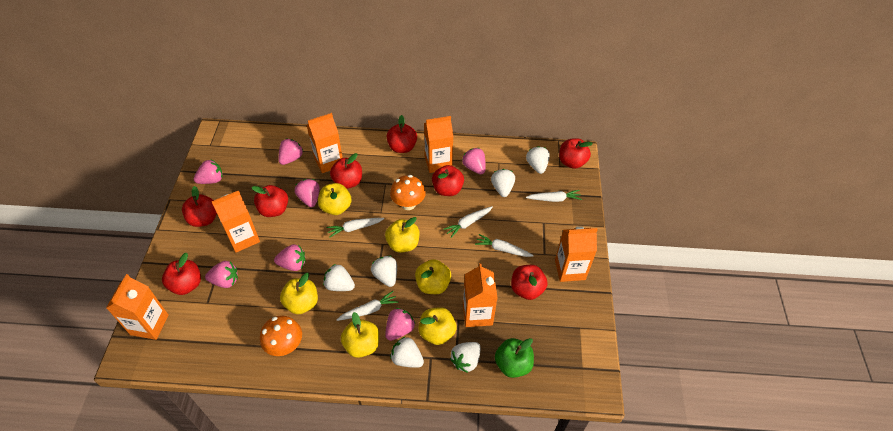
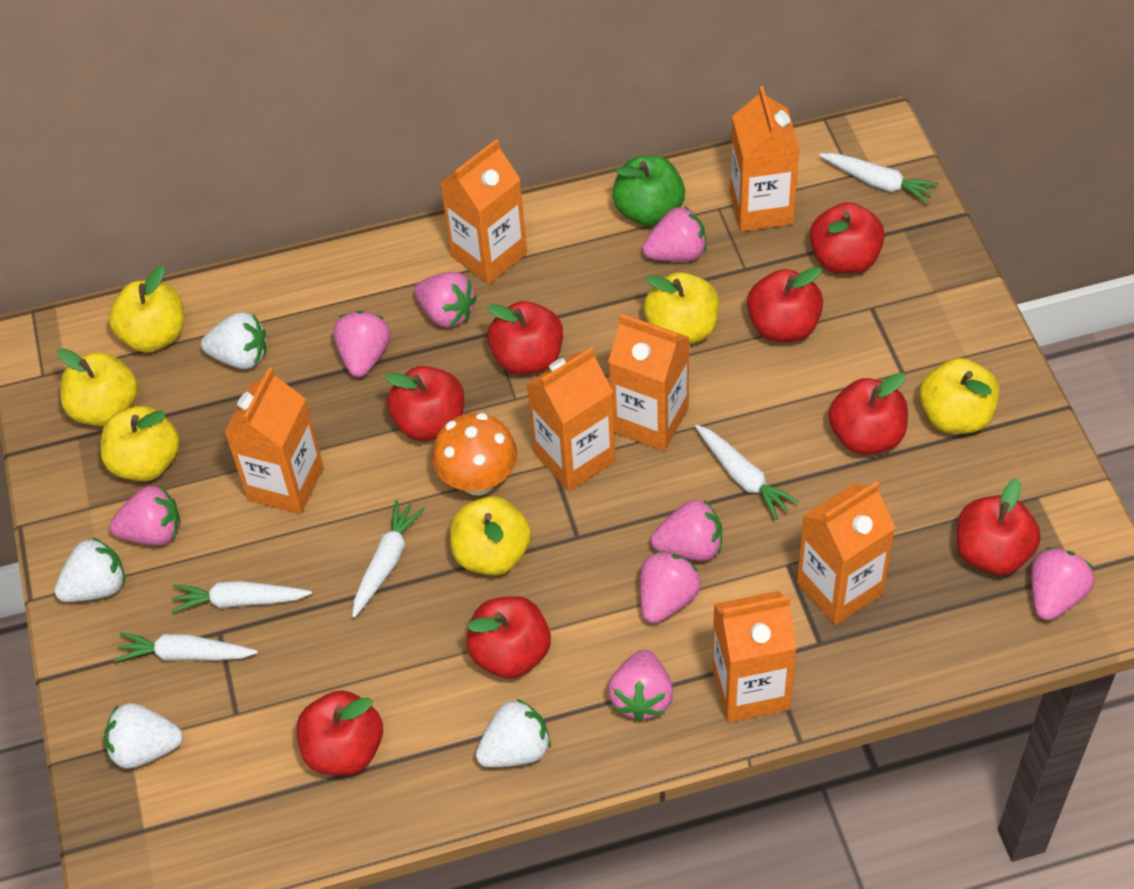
orange carton: [106,274,169,340] [211,190,260,253] [307,113,343,173] [424,116,454,173] [463,263,497,327] [555,226,598,282] = 6 -> [224,367,324,514] [440,139,527,284] [527,347,616,491] [608,314,690,451] [712,591,797,723] [730,86,800,232] [797,481,896,625] = 7
orange mushroom: [260,316,302,356] [390,175,426,210] = 2 -> [432,413,517,496] = 1
pink strawberry: [194,160,222,184] [205,261,238,288] [274,244,306,271] [278,139,303,165] [295,179,320,207] [385,308,415,341] [462,148,486,174] = 7 -> [110,485,181,545] [333,311,391,377] [414,272,477,327] [608,650,673,722] [640,551,701,623] [642,206,707,262] [651,500,722,561] [1031,547,1095,621] = 8
white strawberry: [323,264,355,291] [371,256,397,287] [390,336,424,368] [450,342,481,373] [491,169,515,197] [526,146,550,174] = 6 -> [54,537,125,602] [104,703,183,769] [201,312,266,369] [476,699,551,767] = 4

